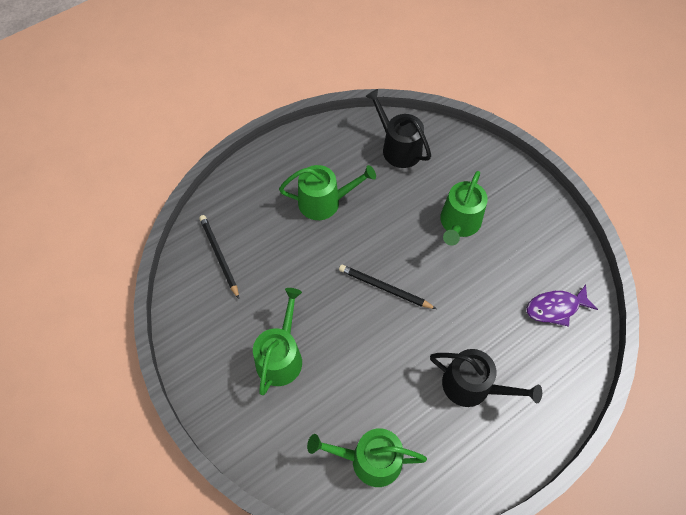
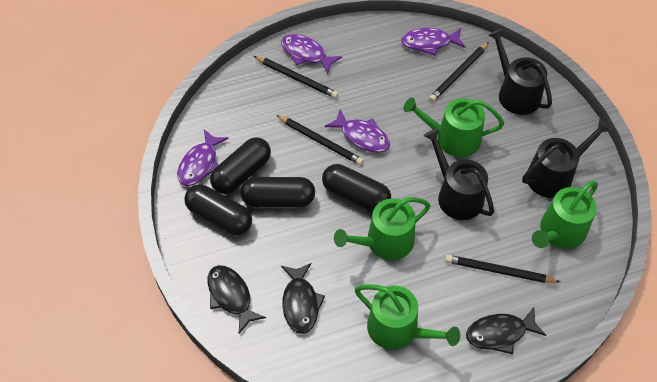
black capsule: none = 0 -> [184,184,252,235] [210,137,271,194] [240,177,315,207] [322,164,391,212] = 4
black fish: none = 0 -> [207,265,266,334] [281,263,325,334] [466,308,546,354] = 3
black pencil: [199,215,239,299] [339,264,436,309] = 2 -> [254,56,338,98] [276,115,364,165] [429,42,489,102] [445,255,560,283] = 4
black watering can: [365,89,431,168] [430,349,542,407] = 2 -> [423,128,494,220] [489,29,552,115] [522,119,611,198] = 3
purple fish: [526,284,598,327] = 1 -> [177,129,229,186] [281,34,342,74] [324,109,390,153] [401,28,465,56] = 4

